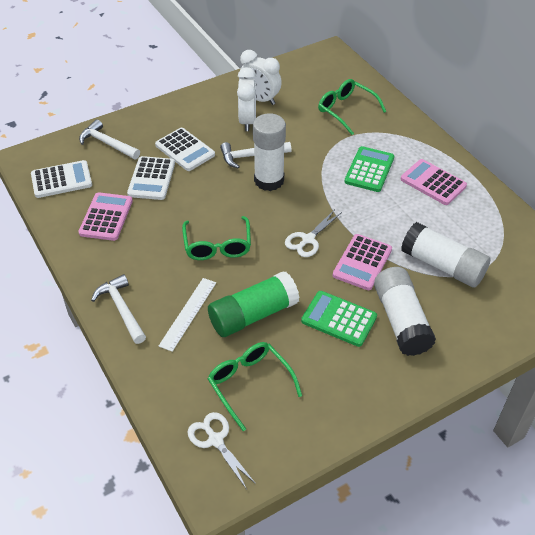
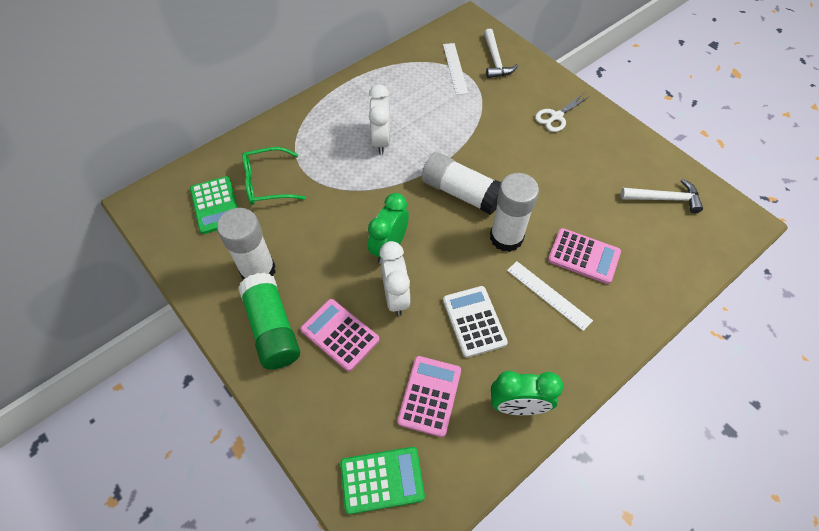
green clock: none = 0 -> [368,193,409,264] [491,371,563,415] = 2
green glasses: [182,216,251,260] [208,342,302,431] [318,79,387,135] = 3 -> [242,147,306,205] = 1
white calculator: [31,160,92,198] [127,156,175,200] [155,128,215,171] = 3 -> [443,286,508,358] = 1
white hammer: [79,119,140,159] [91,274,146,344] [220,142,291,169] = 3 -> [484,29,518,78] [621,179,703,213] = 2
white ruler: [159,278,216,352] = 1 -> [443,43,468,95] [507,261,593,331] = 2
white scissors: [188,412,256,488] [285,209,342,257] = 2 -> [535,93,590,132] = 1

